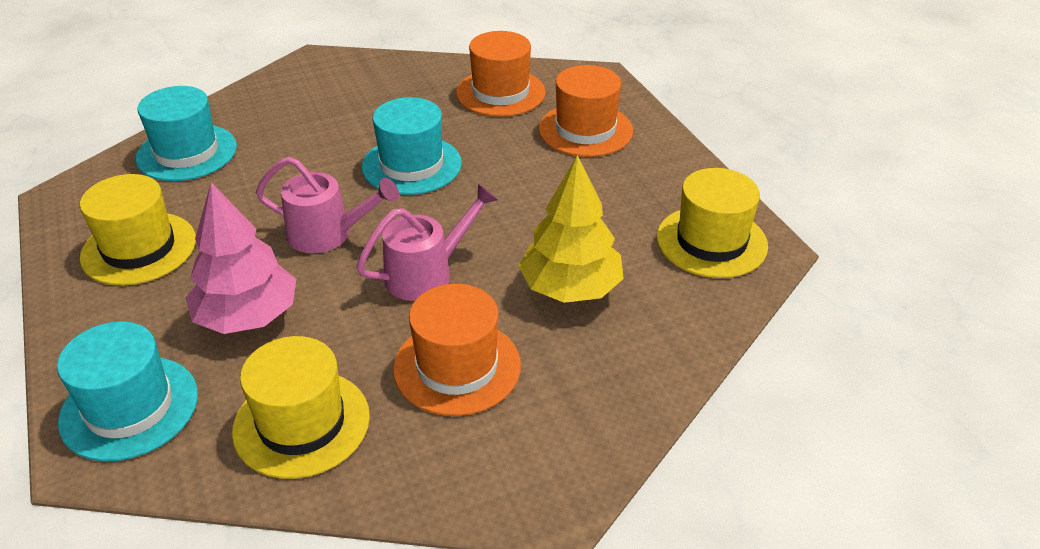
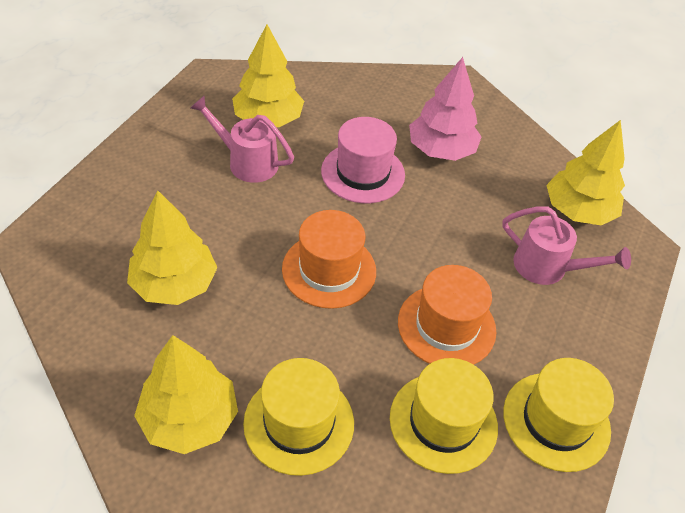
orange hat: [393,284,521,416] [456,31,546,117] [539,65,633,157] = 3 -> [282,210,376,309] [398,265,496,365] = 2
pink hat: none = 0 -> [321,117,405,203] = 1
turquoise hat: [57,321,198,461] [135,86,237,181] [362,97,462,195] = 3 -> none = 0
yellow tree: [518,155,624,303] = 1 -> [127,190,217,305] [134,335,238,454] [232,25,304,127] [547,120,625,225] = 4

